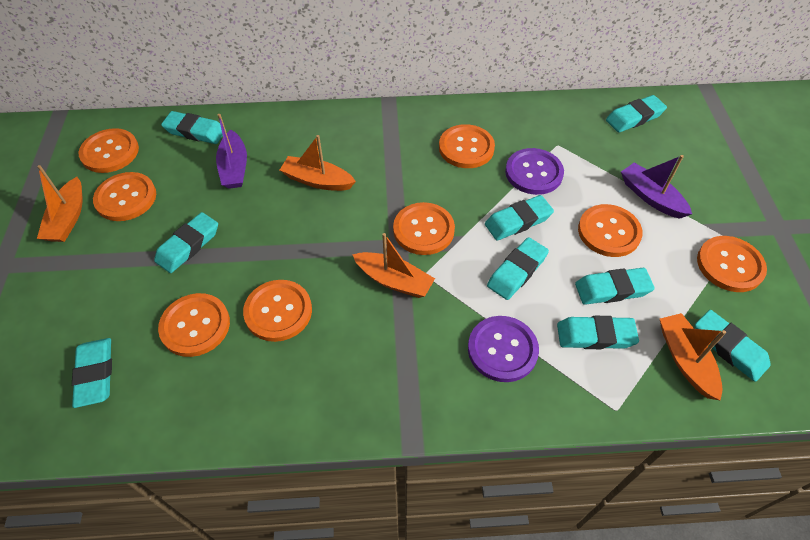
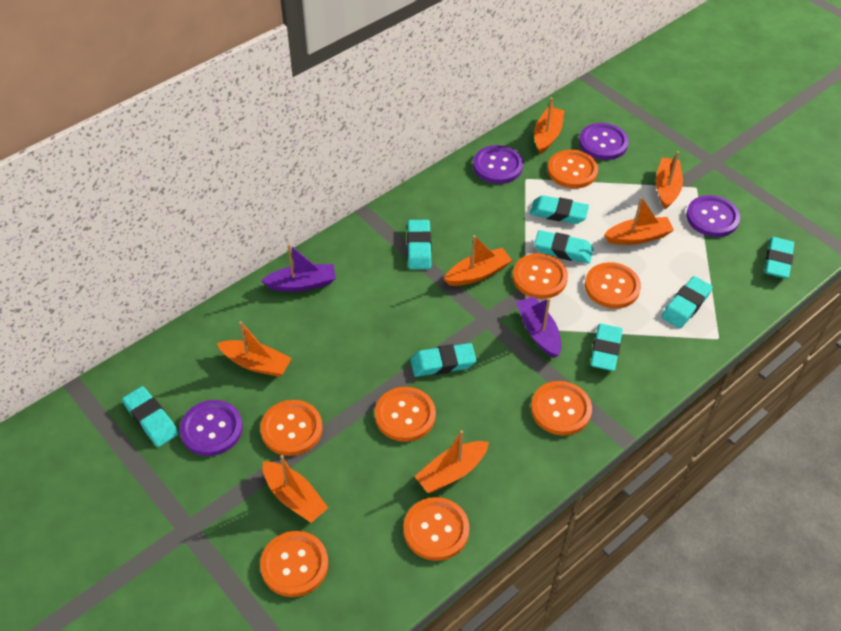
orange boat: [37,165,83,242] [280,135,356,191] [352,233,435,298] [660,313,726,401] = 4 -> [217,321,292,377] [263,455,328,523] [414,430,489,493] [444,235,512,286] [534,98,565,154] [604,197,674,245] [656,151,683,210] = 7
purple button: [468,316,539,382] [505,148,564,195] = 2 -> [180,400,243,456] [473,145,523,184] [579,123,629,160] [686,195,740,237] = 4
turquoise eraser: [72,338,112,408] [154,212,218,273] [161,111,226,144] [485,195,554,241] [487,237,549,300] [557,316,639,349] [575,268,655,305] [606,95,667,133] [695,310,771,382] = 9 -> [122,386,179,447] [407,220,432,269] [410,343,476,377] [530,195,589,224] [534,230,594,264] [590,324,623,371] [662,276,713,328] [764,237,794,279] = 8

